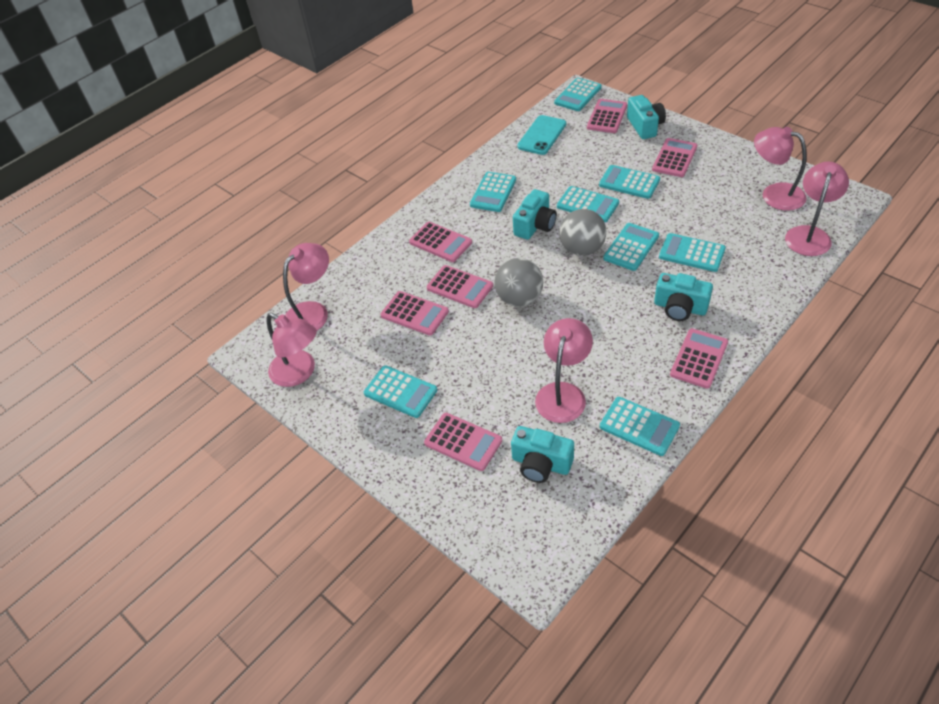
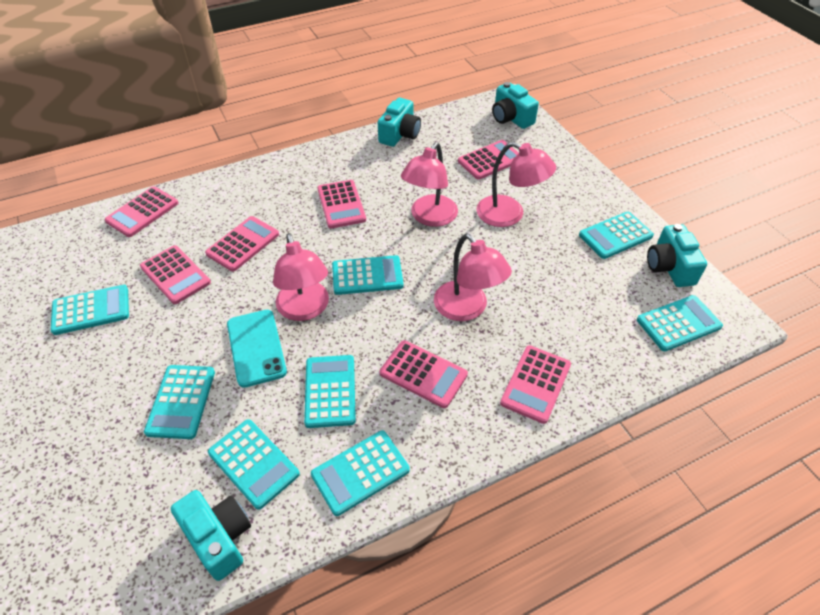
grey ball: [494,258,543,307] [559,209,606,256] = 2 -> none = 0
pink lamp: [267,313,317,387] [283,243,329,330] [535,318,593,423] [754,127,807,211] [785,162,849,256] = 5 -> [273,233,329,321] [401,142,458,227] [434,233,512,321] [476,142,556,227] = 4

